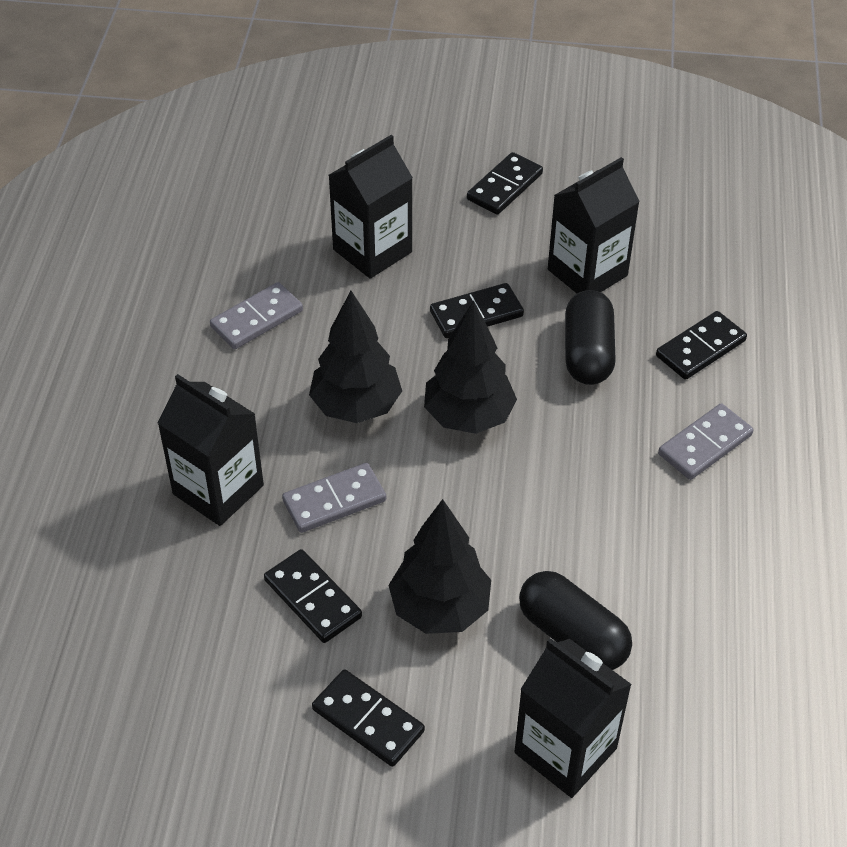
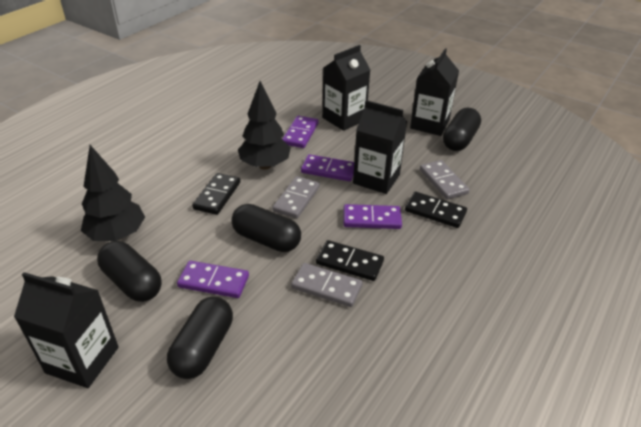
black capsule: [519,571,632,670] [565,290,616,385] = 2 -> [97,241,162,302] [167,297,233,379] [231,204,301,252] [443,108,481,151] = 4
black domino: [264,549,362,643] [312,669,425,767] [430,283,524,338] [467,152,543,215] [656,311,747,380] = 5 -> [192,173,240,215] [316,240,384,281] [405,192,467,228] = 3
black tree: [309,291,402,423] [388,499,491,634] [424,301,517,434] = 3 -> [81,145,145,241] [238,81,291,169] = 2
purple domino: none = 0 -> [177,261,249,298] [282,116,319,148] [301,154,354,181] [343,204,402,229] = 4

